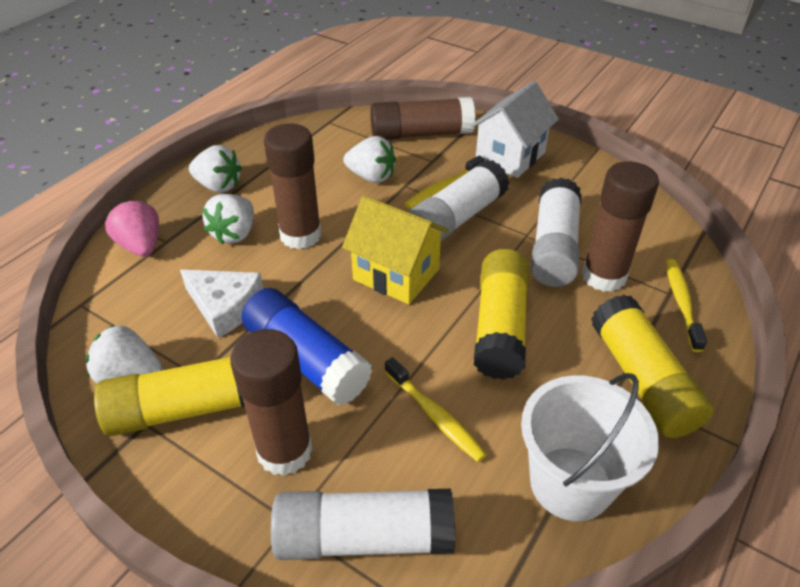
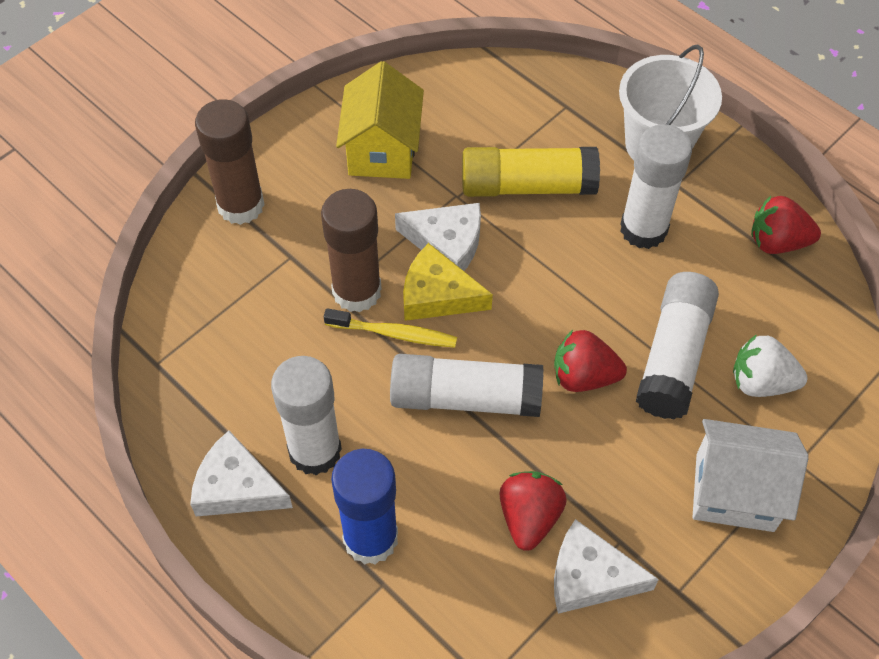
brown glue stick: [230,329,313,476] [264,124,322,250] [370,97,475,140] [582,161,659,292] = 4 -> [195,99,265,225] [321,189,381,312] = 2
pink strawberry: [105,200,159,257] = 1 -> none = 0
red strawberry: none = 0 -> [499,471,567,551] [554,330,627,392] [751,196,821,254] = 3
white cheese: [180,269,263,338] = 1 -> [190,431,293,516] [395,203,481,271] [554,519,659,614] = 3
white glue stick: [271,489,455,560] [408,159,510,241] [531,178,581,287] = 3 -> [271,356,342,475] [390,354,544,417] [620,124,692,249] [636,272,719,419] = 4
white strawberry: [86,325,162,383] [189,145,242,193] [202,194,254,244] [343,136,396,183] = 4 -> [733,334,808,397] = 1
yellow cheese: none = 0 -> [403,243,493,321] = 1
yellow glue stick: [94,357,245,436] [474,249,529,380] [591,294,714,438] = 3 -> [462,147,600,197] = 1
yellow toothbrush: [385,357,487,462] [404,156,484,209] [666,259,707,352] = 3 -> [324,308,457,348] = 1

